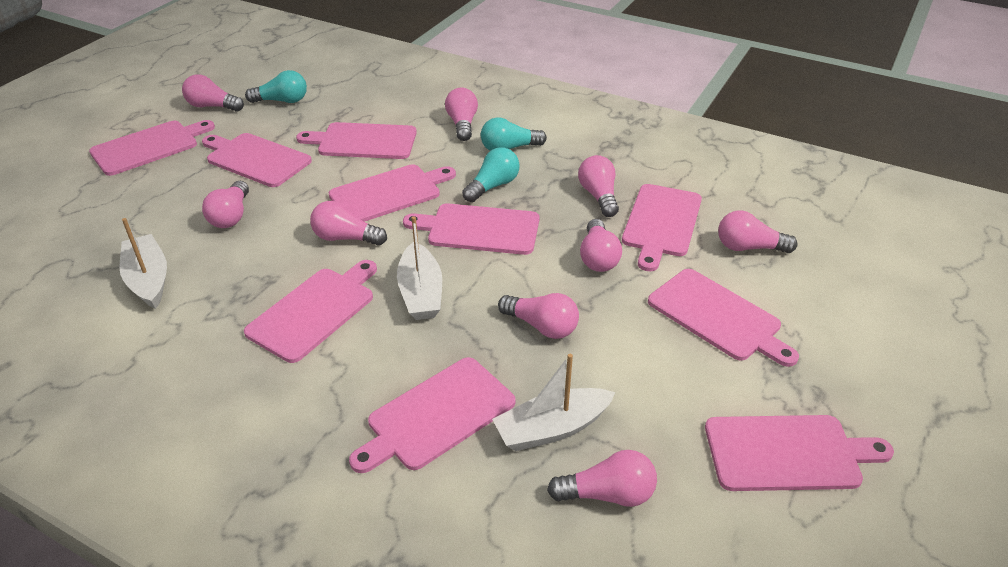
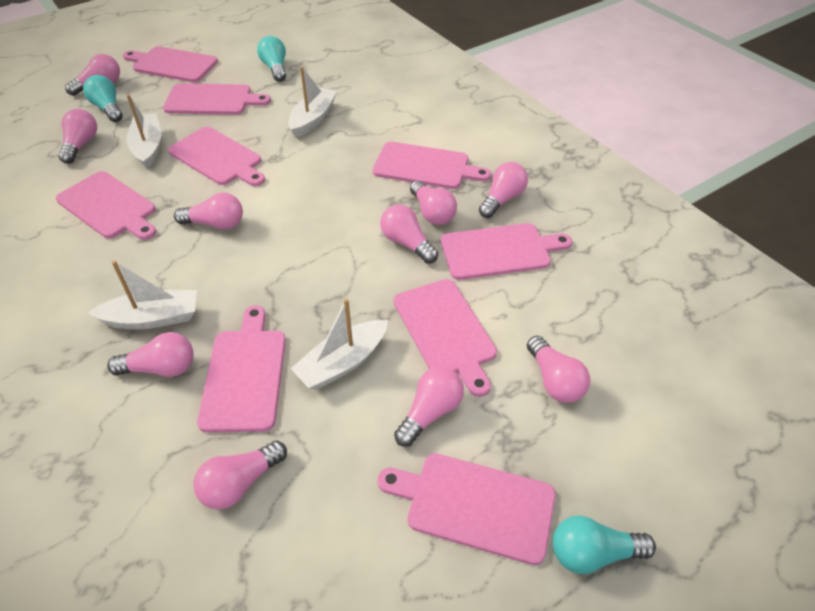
pink cutting board: [89,120,215,176] [202,133,312,187] [244,260,377,363] [296,122,417,159] [329,164,456,222] [349,357,515,473] [403,203,540,255] [622,184,702,272] [648,269,799,367] [705,415,894,491] = 10 -> [56,171,156,240] [123,46,218,82] [163,83,271,115] [168,127,265,186] [197,305,286,432] [373,142,491,189] [378,453,556,565] [394,279,497,397] [441,223,573,280] = 9
pink light bulb: [182,74,244,111] [202,181,249,228] [310,201,387,246] [445,87,478,141] [498,293,579,339] [547,450,657,507] [578,155,619,217] [580,219,622,272] [718,210,797,253] = 9 -> [58,109,97,164] [65,54,120,96] [107,332,194,377] [174,193,243,230] [193,441,287,510] [380,205,438,264] [394,367,464,447] [410,180,457,225] [479,162,528,218] [527,335,590,403] = 10
white boat: [119,218,167,309] [397,216,442,320] [492,354,616,451] = 3 -> [88,261,197,330] [126,94,161,169] [288,66,337,138] [290,298,388,390] = 4

